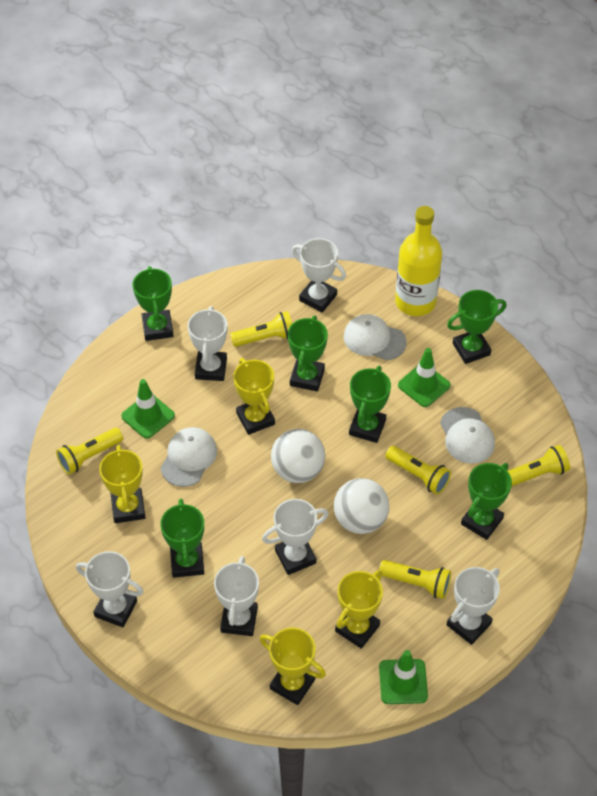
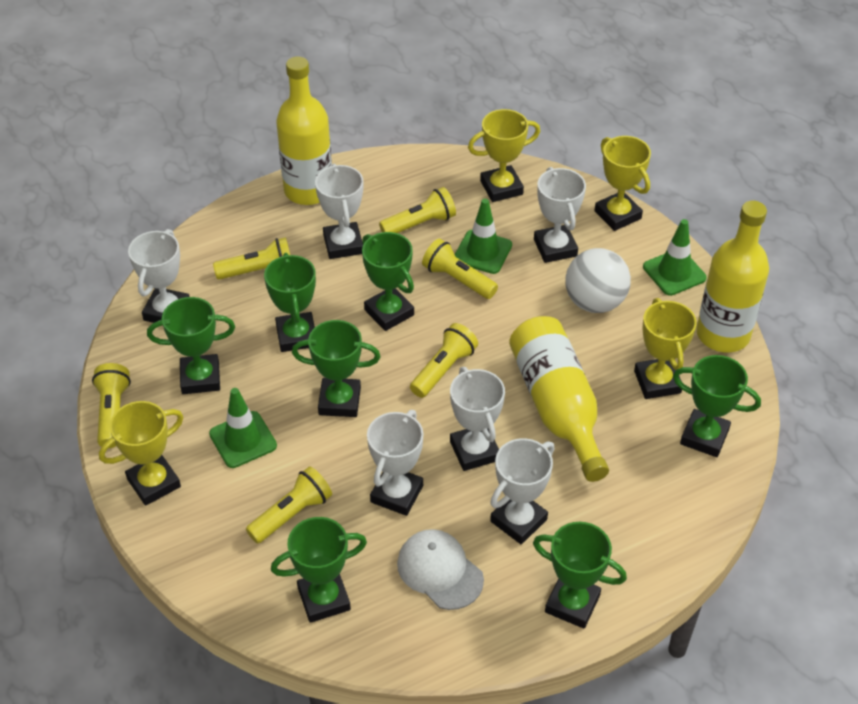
green trophy: [133,266,174,341] [160,499,204,578] [288,315,328,392] [349,366,391,443] [447,290,506,364] [461,463,512,540] = 6 -> [147,297,235,394] [264,253,316,352] [271,517,367,623] [292,320,381,417] [362,232,414,331] [533,522,627,629] [673,355,761,457] = 7
white ball: [271,429,325,483] [334,478,389,534] = 2 -> [565,248,631,313] = 1
white cap: [161,427,217,487] [344,314,407,360] [440,407,495,464] = 3 -> [397,529,484,610] = 1
yellow bottle: [395,206,442,316] = 1 -> [276,56,332,205] [509,316,609,482] [696,201,769,353] = 3
yellow flashlight: [56,428,123,475] [230,311,292,347] [379,560,451,599] [385,446,451,495] [508,445,570,487] = 5 -> [92,363,131,448] [213,237,290,280] [246,466,332,544] [379,187,456,233] [410,323,478,398] [422,239,498,299] = 6

